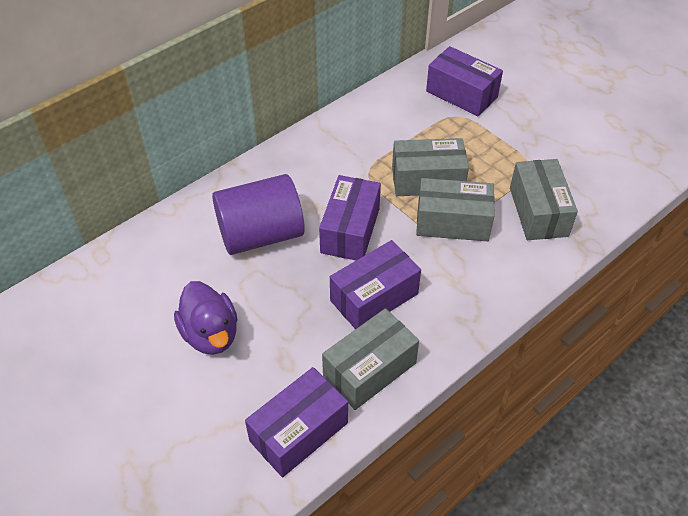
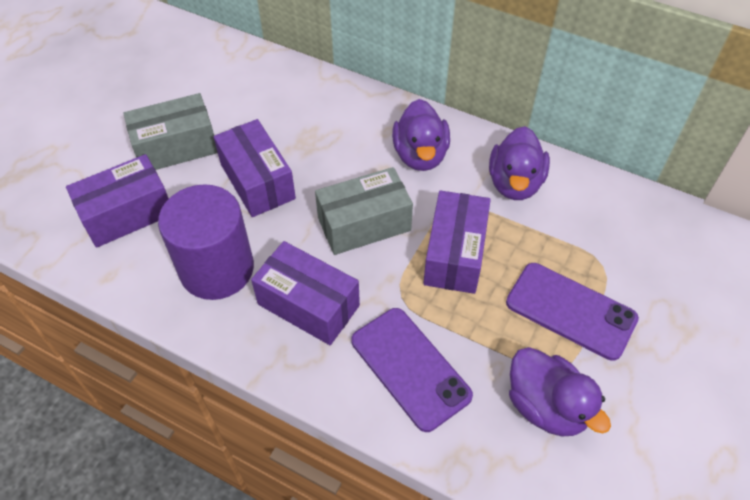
grey box: [322,308,419,410] [392,138,469,196] [416,178,495,241] [510,159,578,240] = 4 -> [123,93,218,170] [315,167,413,255] = 2
purple duck: [174,281,238,355] = 1 -> [392,99,450,171] [489,126,550,200] [509,347,611,436] = 3
purple phone: none = 0 -> [351,308,473,432] [506,263,639,361] = 2

